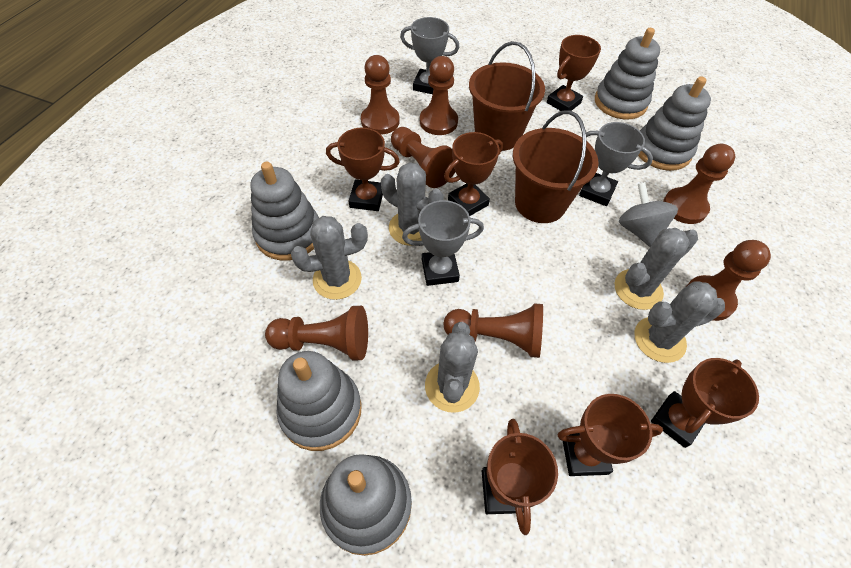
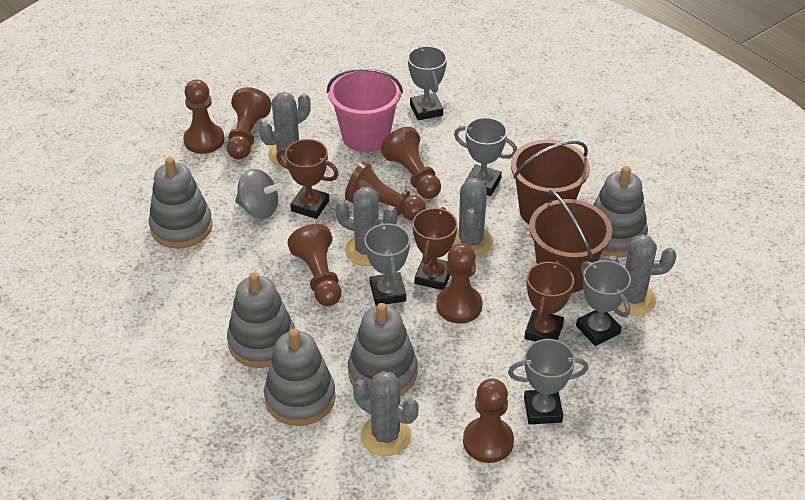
brown trophy: [326,128,400,211] [444,132,503,216] [482,419,558,535] [547,35,601,111] [557,394,663,476] [651,358,759,448] = 6 -> [276,139,339,219] [412,207,458,290] [524,261,574,342] = 3
grey trophy: [400,17,459,94] [402,200,484,286] [579,122,653,206] = 3 -> [364,222,410,306] [408,46,447,120] [454,117,517,196] [508,339,588,424] [576,260,631,346] = 5
pink bucket: none = 0 -> [327,68,403,152] = 1

